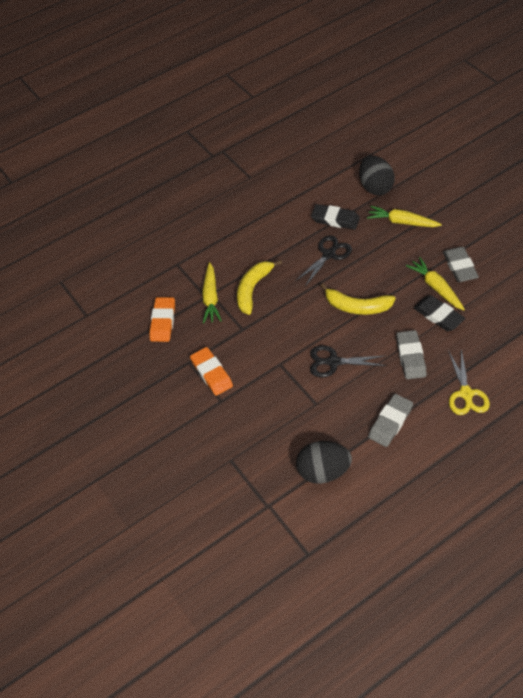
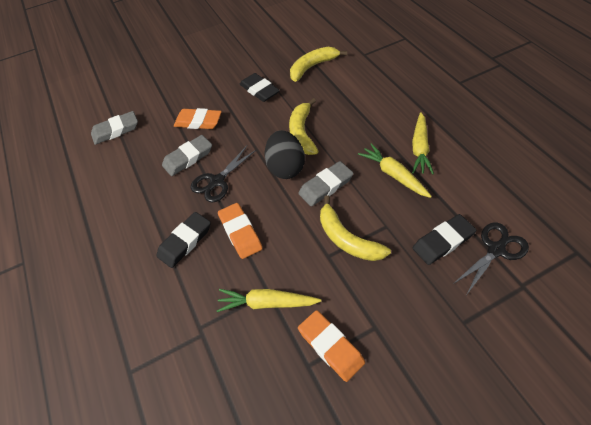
black egg: [296,441,352,484] [359,156,395,195] = 2 -> [265,130,305,179] = 1
black eraser: [311,204,360,230] [413,295,465,331] = 2 -> [156,212,211,268] [240,73,280,102] [412,214,476,265] = 3
orange eraser: [149,297,175,342] [190,347,233,396] = 2 -> [174,108,222,129] [218,203,263,259] [298,310,365,382] = 3
yellow banana: [237,260,282,315] [320,283,395,315] = 2 -> [289,98,318,155] [290,47,347,82] [320,196,391,261] = 3
yellow scissors: [448,349,490,415] = 1 -> none = 0

